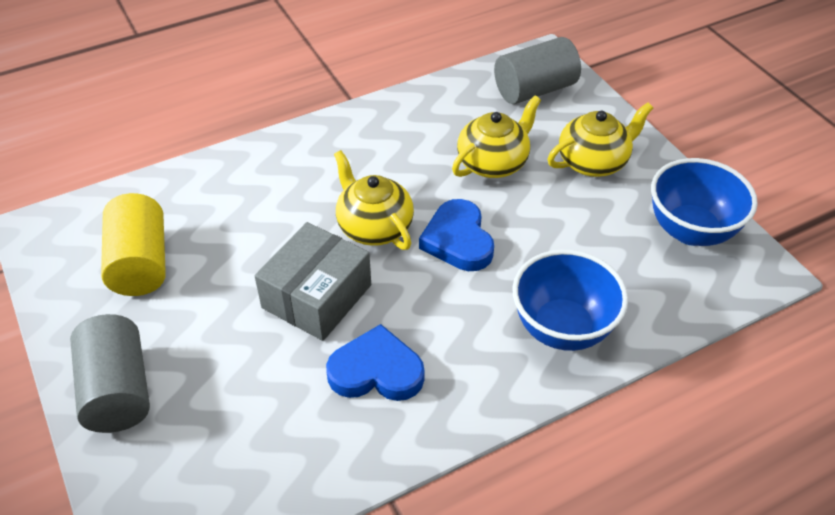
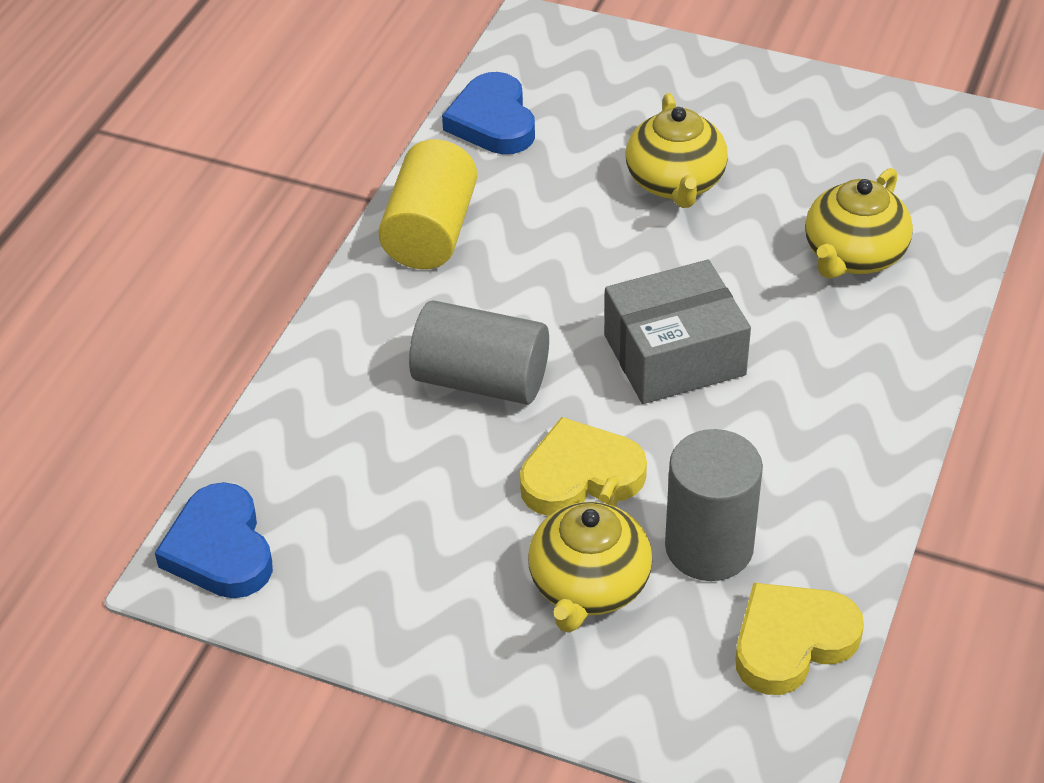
blue bowl: [512,249,628,351] [651,158,758,246] = 2 -> none = 0
yellow heart: none = 0 -> [520,417,647,516] [735,583,864,695] = 2

